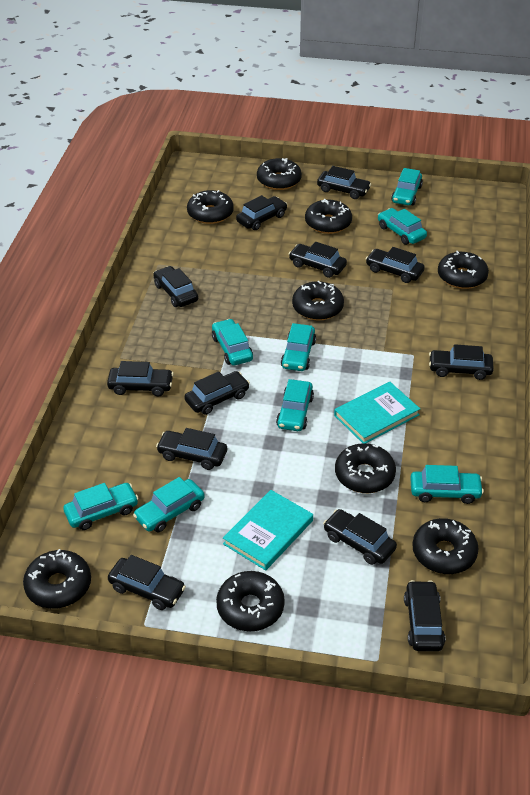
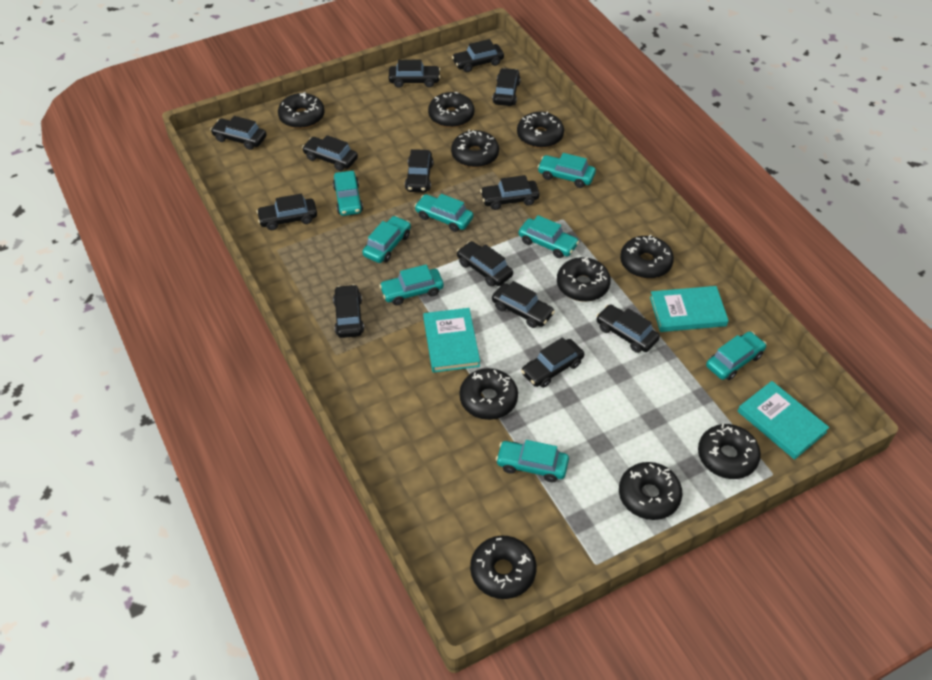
black car: [107,361,174,396] [108,555,186,610] [153,266,198,307] [156,428,227,470] [184,371,250,415] [236,195,287,230] [289,242,347,278] [317,166,371,199] [323,509,397,565] [366,247,425,283] [404,580,445,651] [429,344,494,380] = 12 -> [210,116,267,150] [256,194,317,230] [302,135,358,171] [333,284,364,338] [389,60,440,88] [405,149,433,192] [452,39,504,72] [457,241,513,287] [480,175,540,210] [492,68,521,106] [492,281,555,328] [521,337,584,388] [596,305,660,353] = 13
black donut: [23,549,91,609] [187,190,234,224] [216,571,285,631] [257,158,302,190] [292,281,344,320] [305,199,352,234] [335,443,396,493] [412,518,479,574] [438,251,489,289] = 9 -> [278,92,325,129] [428,92,474,128] [451,130,499,168] [459,368,518,420] [470,536,536,599] [517,111,564,148] [557,257,611,302] [619,462,682,520] [620,235,674,279] [698,424,761,479] = 10
turquoise book: [223,490,313,571] [334,382,420,444] = 2 -> [423,308,480,373] [650,286,729,332] [738,381,829,460] = 3

